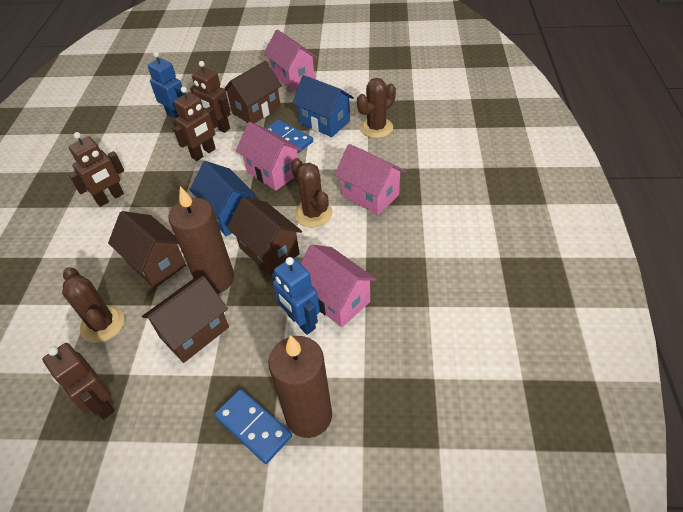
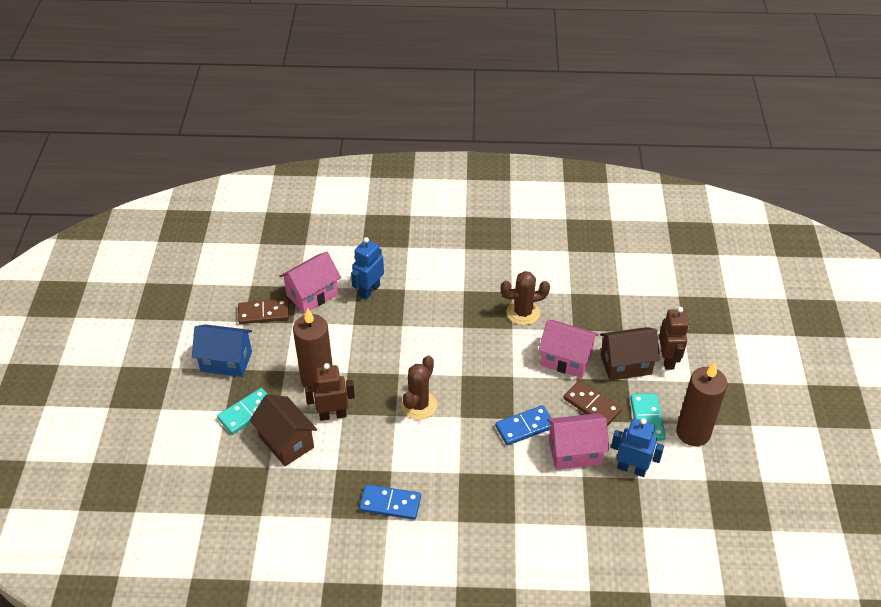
blue house: [189,161,258,236] [292,75,354,137] = 2 -> [192,324,252,377] = 1
brown cactus: [62,267,124,343] [291,158,332,227] [357,78,396,138] = 3 -> [401,355,437,420] [501,271,550,325] = 2
brown domino: none = 0 -> [238,298,289,324] [563,381,622,426] = 2
brown house: [108,211,186,289] [142,276,229,363] [224,61,282,123] [227,197,302,275] = 4 -> [249,394,317,466] [600,327,660,381] = 2
brown robot: [42,343,115,420] [68,132,124,207] [173,87,218,161] [190,61,230,133] = 4 -> [305,363,355,421] [659,307,689,370] = 2
pink house: [236,122,303,191] [264,30,317,90] [301,244,376,327] [335,144,405,215] = 4 -> [279,252,341,314] [538,320,599,378] [547,413,609,470] = 3
turquoise domino: none = 0 -> [217,388,267,435] [630,393,666,441] = 2

